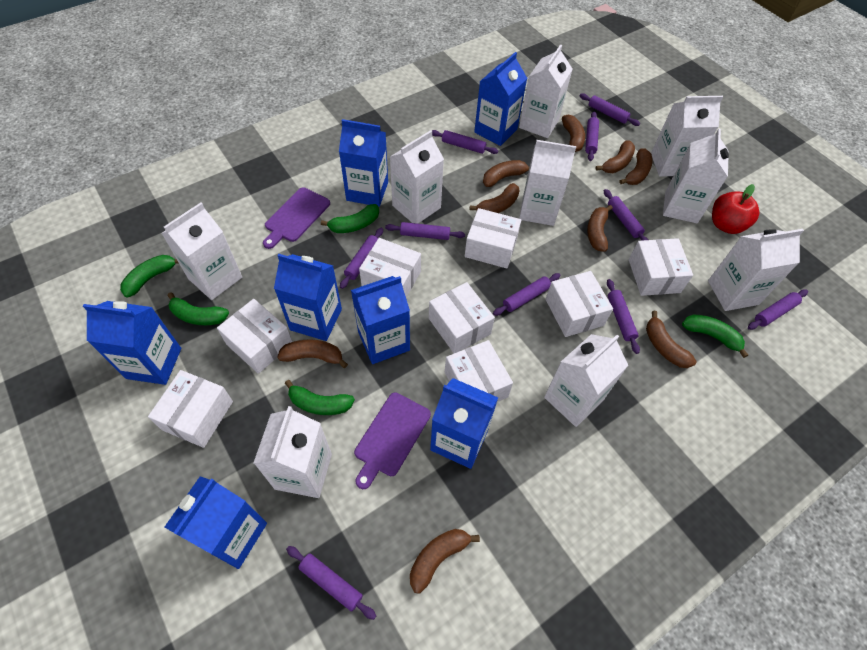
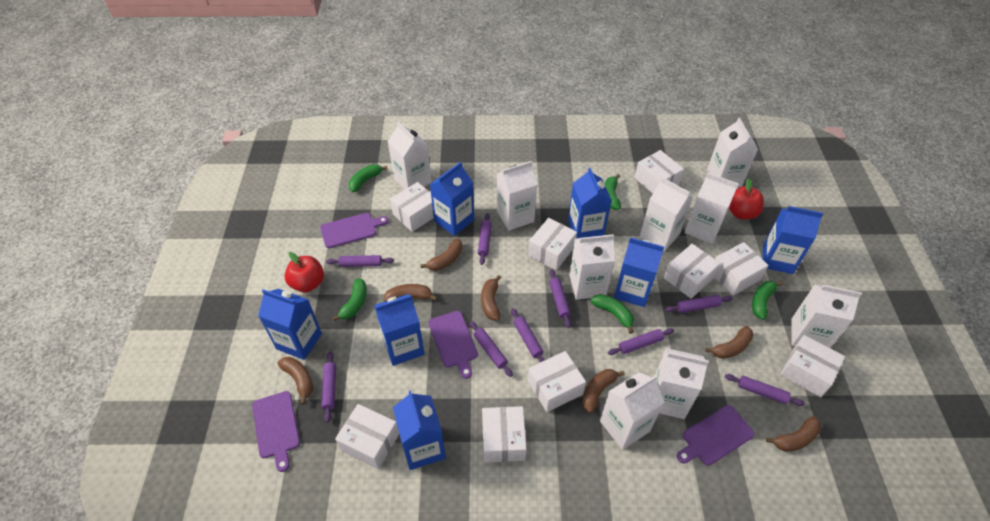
brown banana: [277,340,348,368] [410,529,480,593] [470,183,519,213] [483,160,529,187] [562,115,585,152] [587,205,613,252] [595,140,635,173] [620,148,652,185] [646,311,696,368] = 9 -> [278,357,313,405] [383,284,438,302] [421,238,462,271] [481,275,501,320] [582,369,625,413] [705,326,754,359] [766,416,822,451] = 7
purple cutting board: [263,187,330,249] [354,392,431,489] = 2 -> [252,391,300,472] [320,213,389,248] [428,311,478,379] [677,405,755,466] = 4
purple rolling pin: [286,546,376,620] [340,228,383,289] [385,222,465,240] [431,130,498,154] [493,273,561,316] [580,93,640,126] [585,112,599,161] [604,189,648,241] [607,279,640,354] [748,289,808,330] = 10 -> [322,351,336,423] [326,255,394,267] [470,321,513,377] [478,213,492,265] [511,308,545,362] [549,269,571,328] [608,328,674,355] [665,295,733,313] [725,374,805,406] = 9
red apple: [712,184,759,234] = 1 -> [284,252,324,293] [729,178,764,219] = 2
white box: [148,370,233,448] [217,299,293,374] [359,238,421,297] [429,282,495,353] [445,340,513,402] [465,208,521,269] [545,271,613,337] [629,238,693,296] = 8 -> [335,404,399,469] [390,182,434,232] [482,406,527,463] [528,218,577,270] [528,351,586,412] [634,150,684,193] [664,244,720,299] [715,242,769,296] [780,335,845,397] = 9

